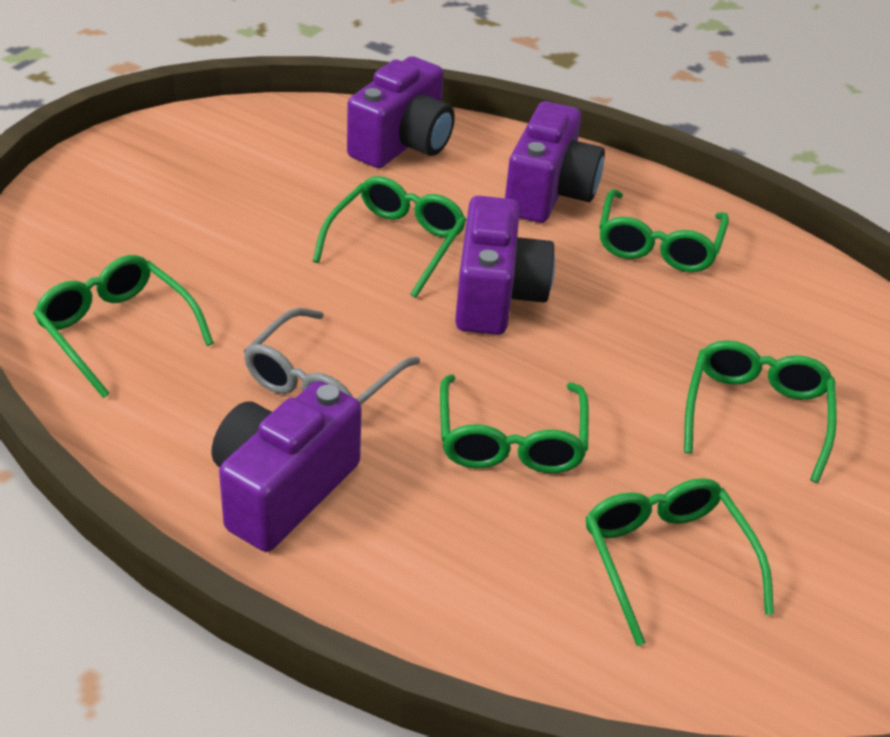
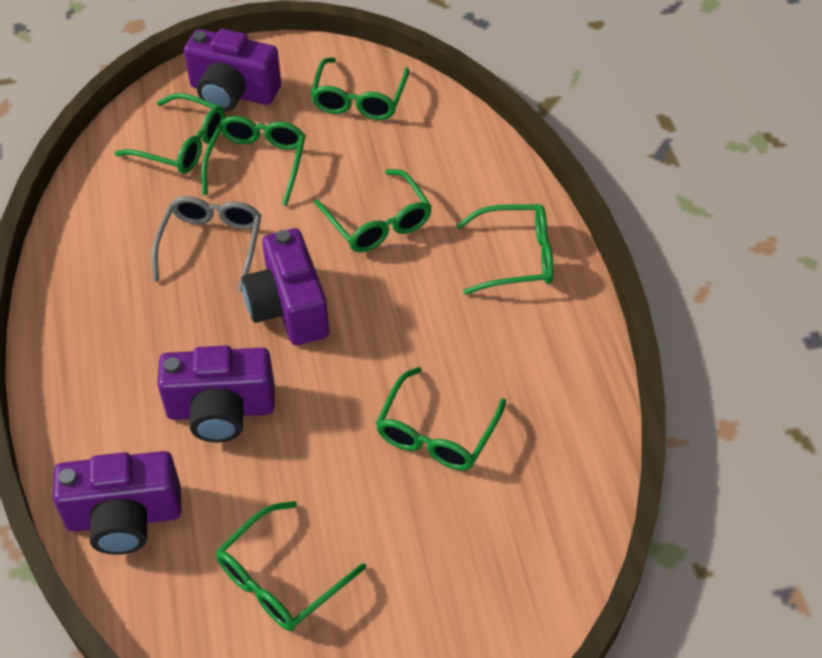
green glasses: [33,255,214,398] [313,176,466,298] [440,374,589,473] [585,478,774,646] [599,189,729,272] [684,340,837,483] = 6 -> [115,93,225,174] [201,116,306,206] [216,501,366,631] [311,57,410,120] [314,169,432,252] [376,367,506,470] [456,204,554,295] = 7

